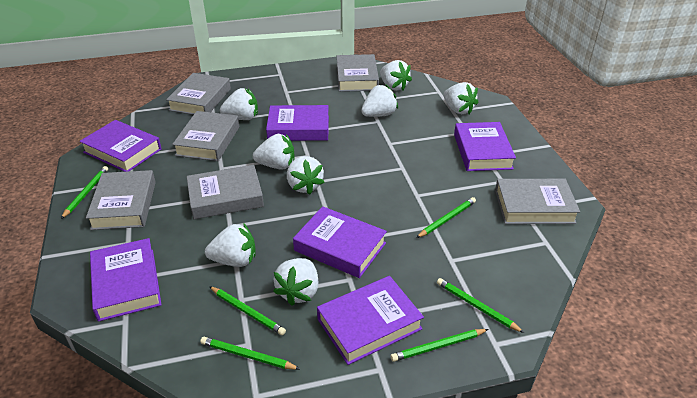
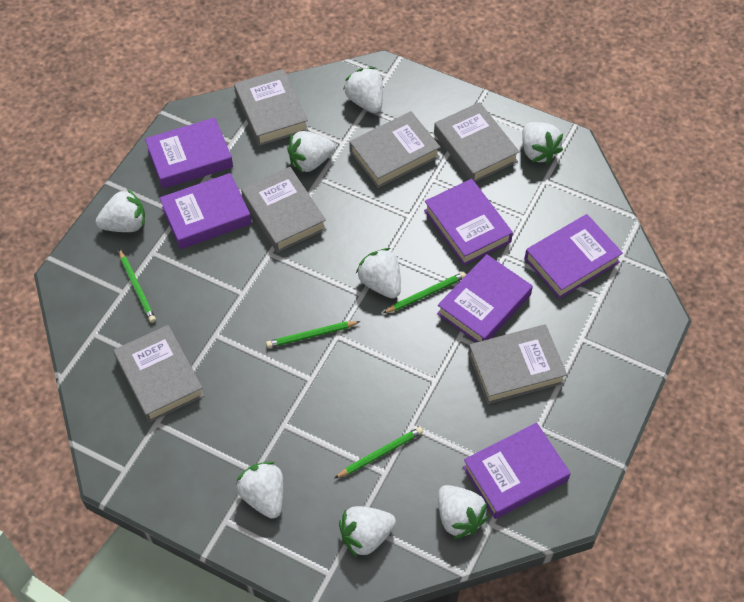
green pencil: [61,166,108,219] [200,337,300,370] [209,286,286,335] [391,329,488,362] [416,197,476,238] [437,278,524,333] = 6 -> [119,249,156,323] [266,321,360,348] [334,427,423,479] [383,272,466,313] = 4

